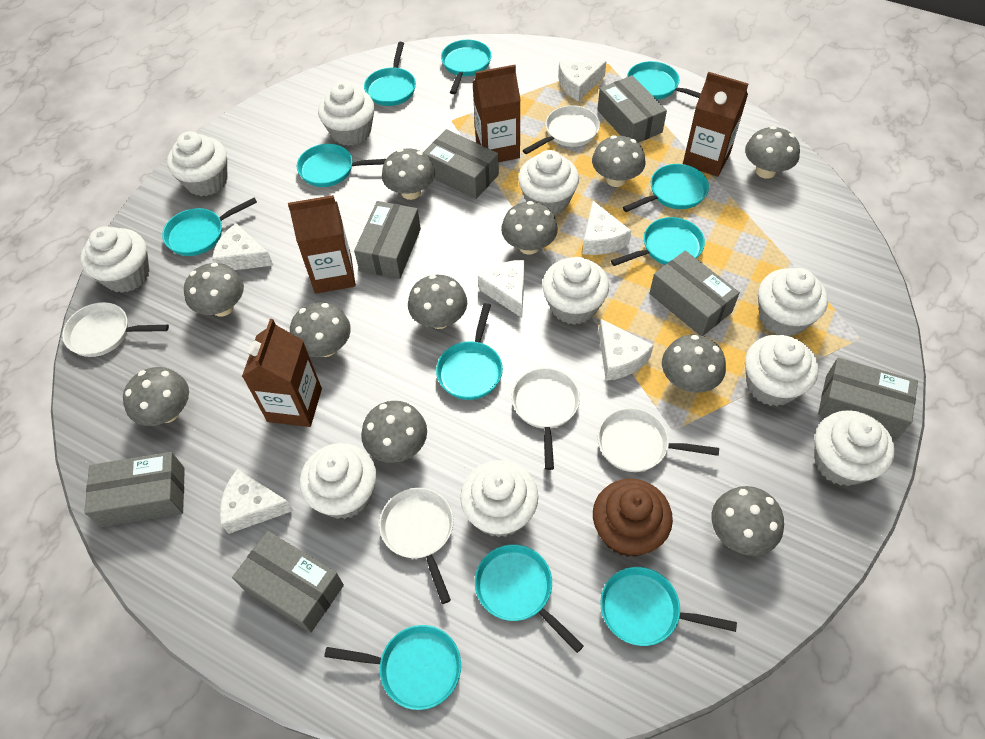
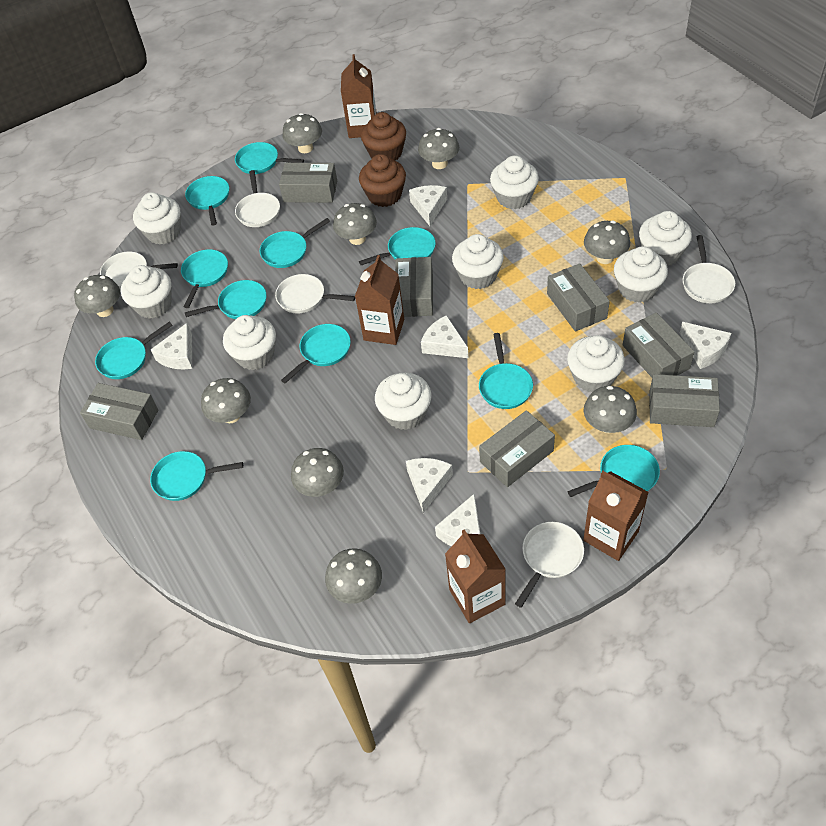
brown cupcake: [593,479,673,557] = 1 -> [359,154,406,207] [361,112,406,161] = 2
grey mushroom: [123,367,189,426] [184,263,244,317] [290,302,351,357] [361,401,427,463] [382,148,435,200] [408,275,467,329] [501,201,558,255] [592,135,646,187] [662,335,726,393] [712,486,784,556] [745,126,800,179] = 11 -> [74,275,120,317] [201,378,251,423] [283,113,322,153] [291,448,344,497] [325,548,382,604] [333,203,377,245] [418,128,459,169] [584,221,630,264] [584,386,637,433] = 9
white cupcake: [80,226,150,293] [167,131,227,196] [300,443,377,519] [318,81,374,146] [460,460,538,538] [518,150,579,215] [542,257,609,325] [745,335,819,406] [758,268,828,336] [814,410,895,486] = 10 -> [121,265,172,318] [133,192,181,245] [223,315,276,370] [375,372,431,430] [452,234,504,289] [490,155,539,209] [567,335,625,392] [614,246,668,303] [639,211,692,266] = 9

